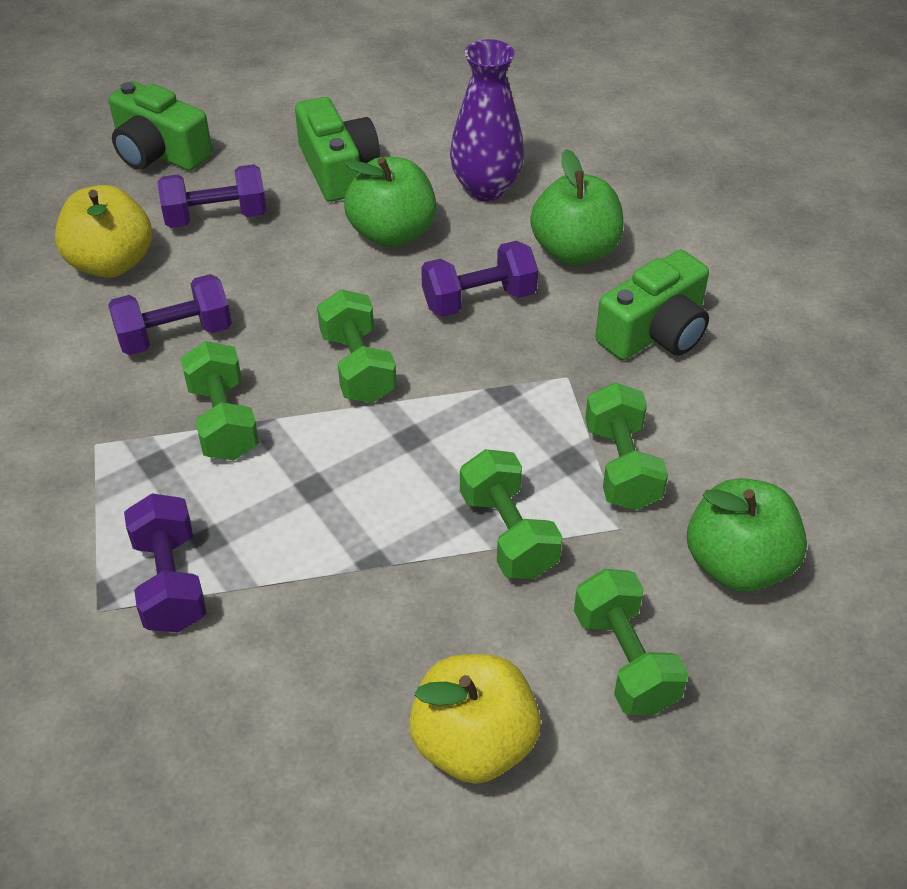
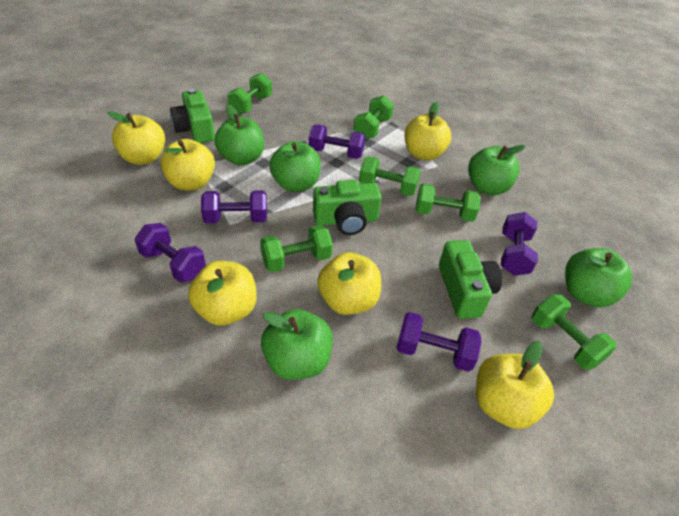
green apple: [344,157,436,248] [530,149,624,265] [687,478,807,592] = 3 -> [214,104,264,165] [261,309,333,380] [270,141,321,192] [468,145,525,195] [565,248,632,307] = 5
green dumbbell: [181,341,259,460] [317,289,397,403] [460,449,562,579] [574,569,689,715] [585,382,668,510] = 5 -> [227,73,272,115] [260,225,333,272] [354,95,394,139] [359,156,421,196] [416,183,481,222] [532,294,617,370] = 6
purple dumbbell: [108,274,232,355] [124,494,207,632] [158,164,267,228] [421,241,538,317] = 4 -> [135,223,206,283] [201,191,267,223] [309,124,365,159] [396,312,482,372] [501,212,538,276] = 5
purple vase: [450,39,524,201] = 1 -> none = 0
yellow apple: [55,185,152,278] [409,654,541,784] = 2 -> [107,111,165,165] [160,139,215,191] [188,261,257,326] [317,252,381,315] [405,102,451,161] [476,341,554,429] = 6

